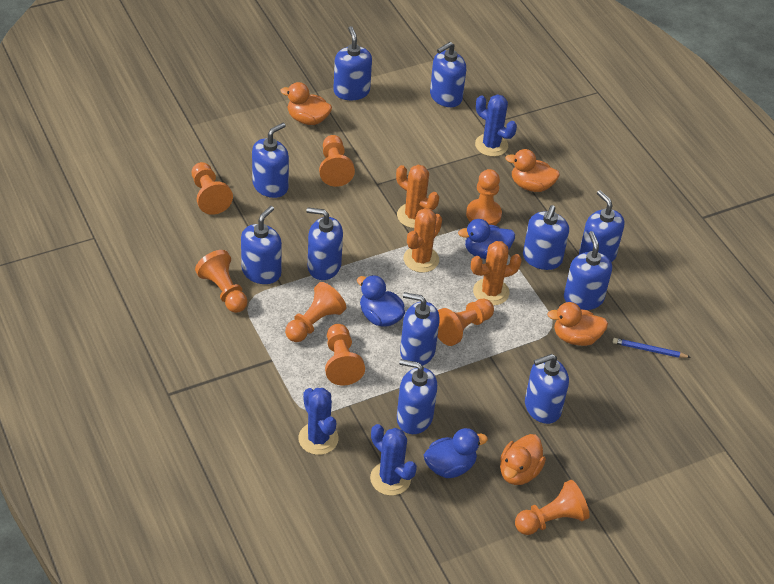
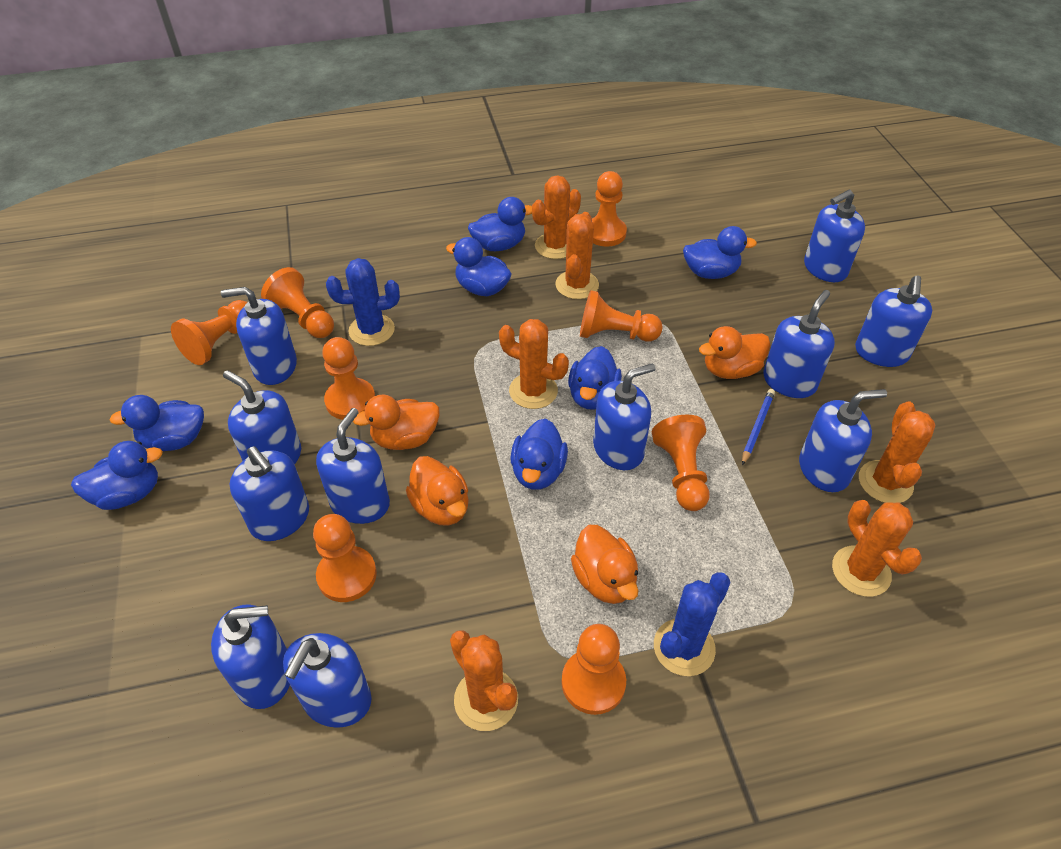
blue cactus: [298,388,339,455] [370,424,417,496] [475,94,517,157] = 3 -> [326,258,400,346] [654,572,731,676] = 2
blue duck: [357,275,405,327] [424,428,488,478] [458,219,515,259] = 3 -> [71,441,163,510] [109,395,204,451] [446,237,511,296] [468,197,532,251] [510,419,568,490] [568,346,622,409] [683,226,757,279] = 7
orange cactus: [396,165,439,228] [403,208,442,273] [471,241,522,306] = 3 -> [450,630,518,731] [499,319,569,409] [532,175,581,259] [555,212,599,299] [832,500,922,597] [859,401,935,503] = 6

